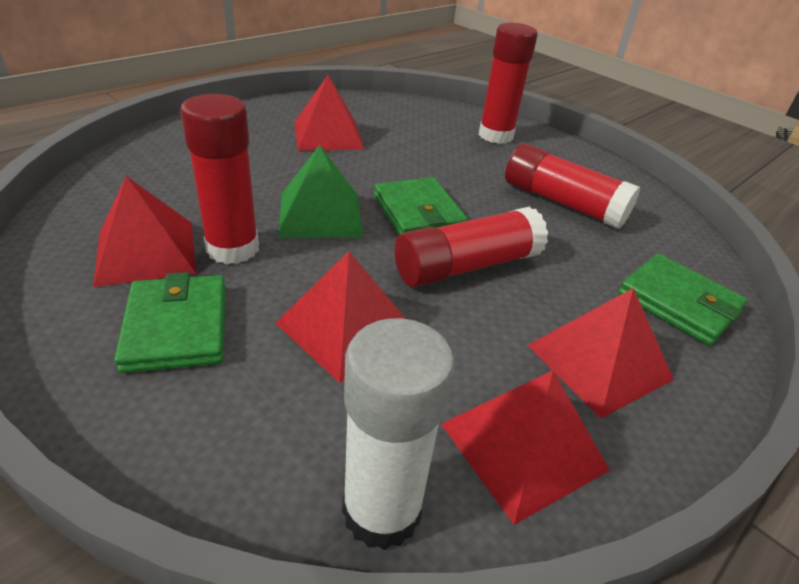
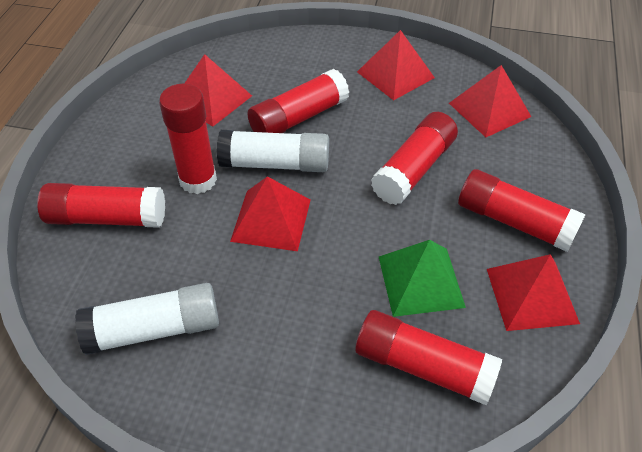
green wallet: [114,272,226,373] [374,177,468,235] [618,254,748,345] = 3 -> none = 0
red glue stick: [180,94,259,264] [394,207,548,287] [479,23,538,144] [505,143,640,229] = 4 -> [37,183,165,228] [159,84,217,194] [247,69,349,133] [355,310,502,405] [371,112,458,205] [458,169,586,252] = 6
white glue stick: [342,318,455,550] = 1 -> [75,283,219,355] [217,130,329,172] = 2

